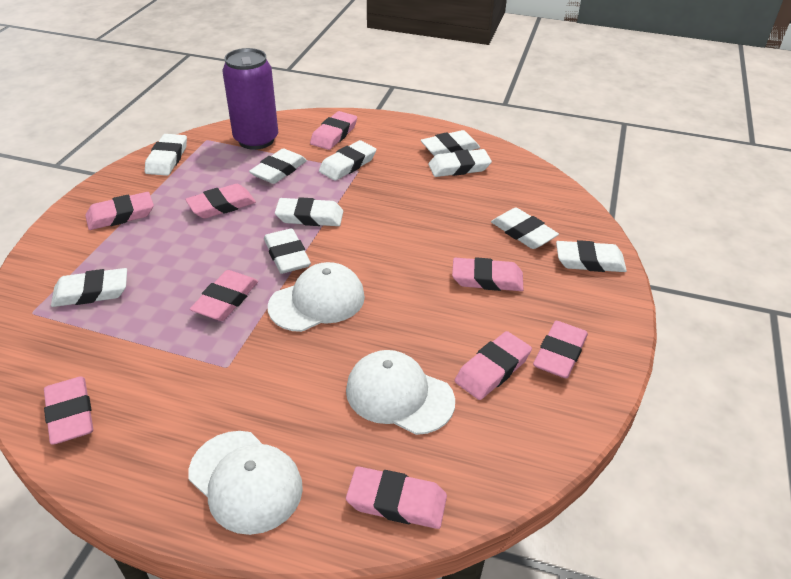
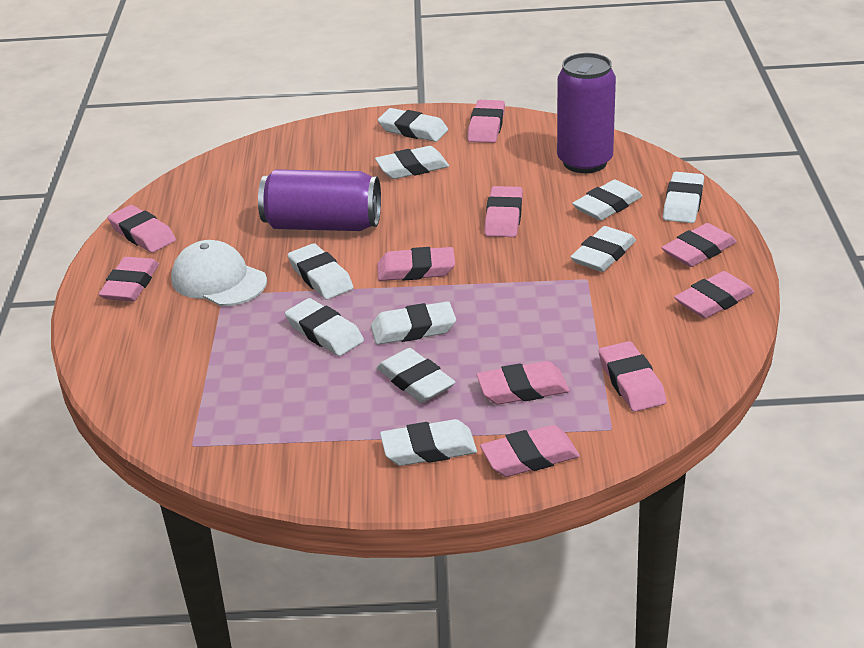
pink eraser: [44,376,94,445] [85,192,154,230] [185,184,256,219] [190,270,258,321] [310,111,357,150] [346,466,447,529] [452,257,524,291] [455,331,532,400] [533,321,588,378] = 9 -> [99,257,159,302] [108,205,176,253] [377,247,455,281] [468,100,505,143] [476,361,569,405] [480,425,580,477] [484,186,523,237] [599,341,666,412] [661,223,737,267] [674,271,754,318] = 10
purple can: [223,48,278,150] = 1 -> [258,169,381,231] [557,53,616,173] = 2
white cap: [188,431,303,535] [268,262,365,332] [346,350,455,435] = 3 -> [171,240,267,306] = 1

